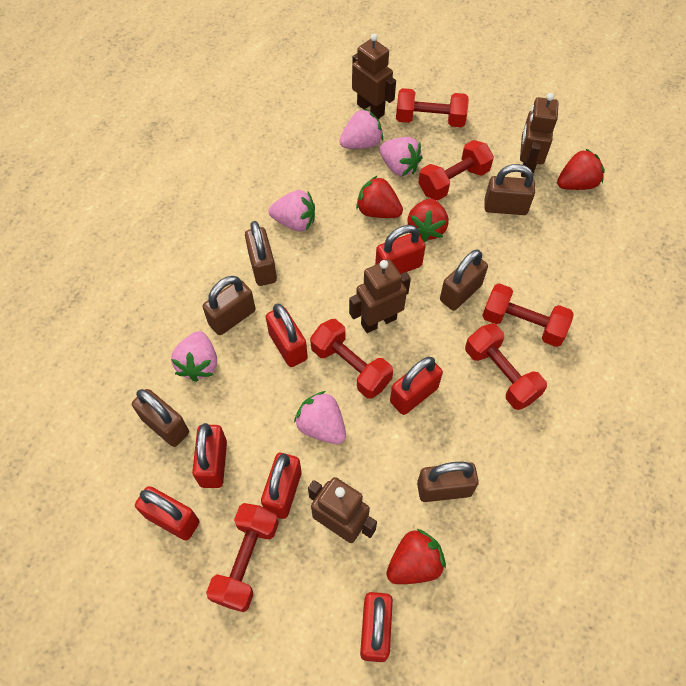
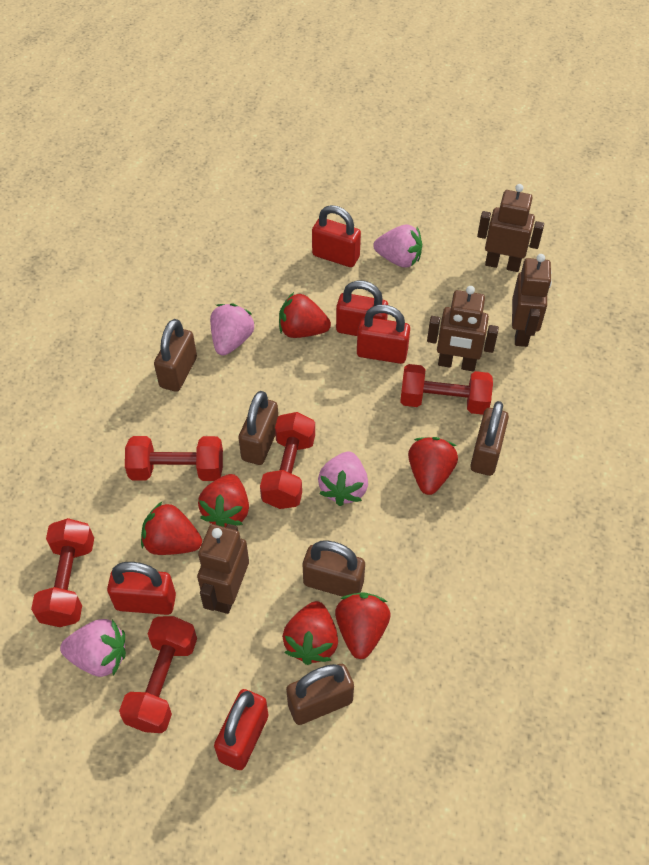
brown padlock: [132,389,189,447] [203,276,255,335] [245,221,277,286] [417,462,479,502] [440,250,488,311] [484,164,535,215] = 6 -> [154,319,197,392] [239,391,278,465] [286,664,354,725] [303,540,365,597] [470,401,509,476] = 5
pink strawberry: [171,331,217,382] [269,190,315,231] [294,391,346,444] [339,108,383,149] [379,137,422,176] = 5 -> [60,619,126,677] [210,303,255,356] [318,451,368,506] [373,225,422,267] = 4
red dumbbell: [206,503,279,612] [310,319,393,398] [396,88,469,127] [418,140,494,200] [465,324,547,410] [482,283,574,347] = 6 -> [31,518,94,627] [119,616,197,733] [125,436,223,481] [260,412,315,509] [400,364,493,415] = 5
red padlock: [135,486,199,540] [192,423,227,488] [261,453,301,519] [266,304,308,367] [360,592,393,662] [375,225,426,274] [390,357,443,415] = 7 -> [107,562,176,615] [214,689,268,770] [312,205,361,267] [336,280,388,336] [357,305,410,364] = 5
red strawberry: [356,176,403,218] [386,529,446,584] [407,199,448,242] [557,149,605,190] = 4 -> [141,502,202,555] [198,474,249,527] [279,292,331,338] [282,601,338,665] [335,592,391,659] [408,437,458,495] = 6

